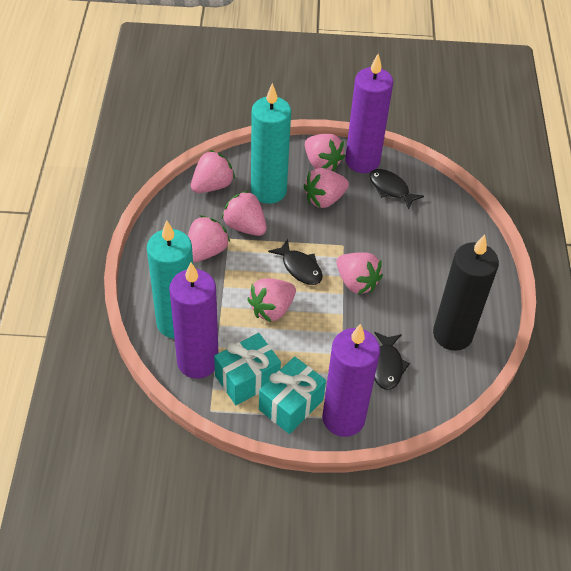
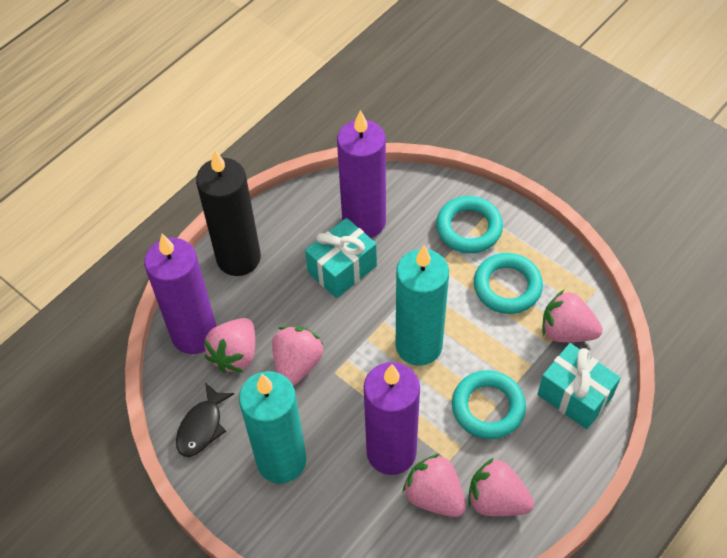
black fish: [268,239,323,285] [369,169,424,209] [374,332,410,390] = 3 -> [176,382,234,457] = 1
pink strawberry: [188,215,230,262] [191,150,235,193] [222,191,267,236] [247,278,296,322] [303,168,349,208] [305,134,345,172] [336,252,383,294] = 7 -> [204,318,255,373] [272,326,323,386] [403,454,466,517] [468,458,534,516] [542,290,603,342] = 5
turquoise ring: none = 0 -> [436,196,503,253] [452,370,526,439] [474,253,543,314] = 3

